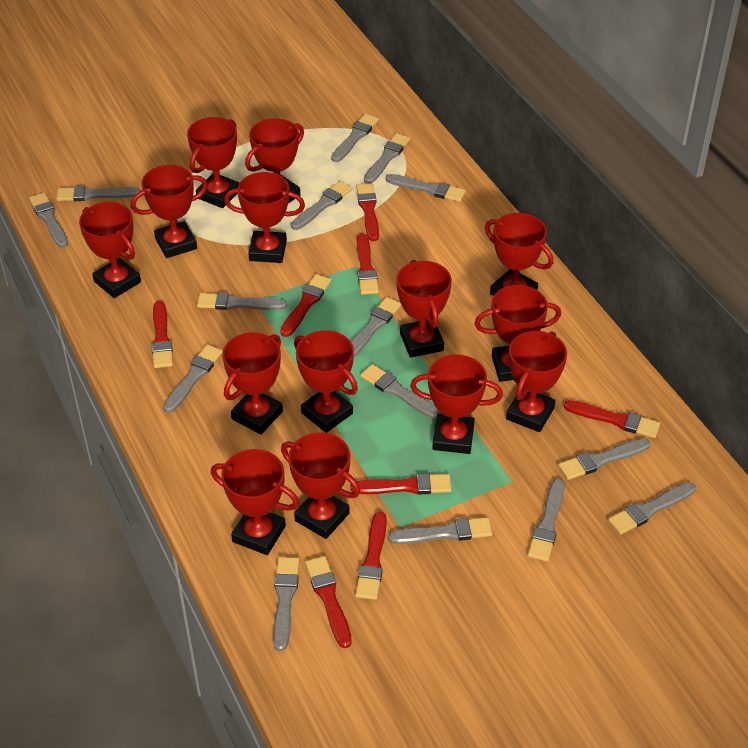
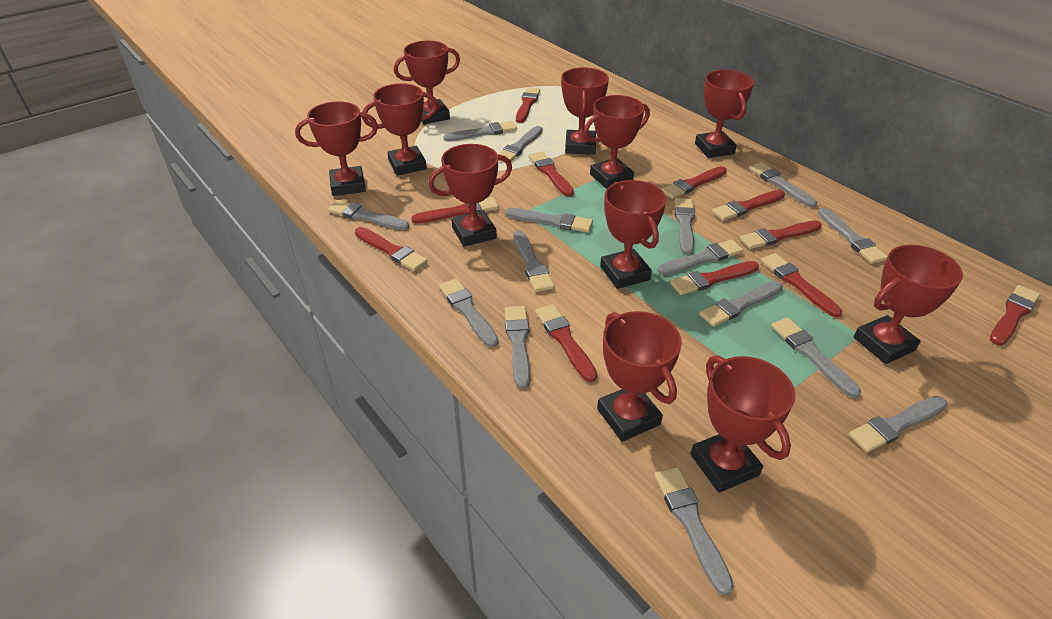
red brush: [151,301,173,368] [280,274,331,337] [305,556,352,648] [350,473,452,495] [355,512,387,600] [356,183,379,241] [357,233,379,295] [564,400,660,438] = 8 -> [355,227,428,271] [411,197,499,224] [516,87,540,123] [529,151,574,197] [535,304,597,382] [661,166,727,199] [670,261,759,295] [712,190,785,221] [740,221,822,249] [761,253,842,317] [990,285,1040,346] = 11
red trophy: [79,202,141,298] [131,165,208,258] [187,117,239,208] [211,449,299,555] [222,332,283,434] [224,172,305,263] [245,118,304,203] [281,432,360,539] [294,330,358,433] [396,260,452,358] [410,354,503,454] [474,285,561,382] [485,213,553,296] [506,331,567,432] = 14 -> [295,101,378,196] [362,83,438,176] [394,40,460,125] [428,144,512,247] [561,67,609,155] [583,95,650,189] [597,311,682,442] [600,180,666,289] [690,356,796,493] [695,70,754,158] [854,245,963,364] = 11

